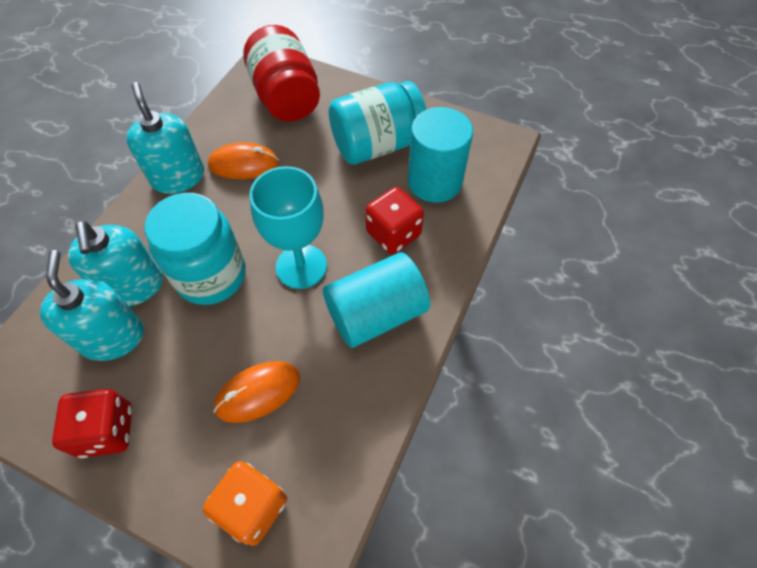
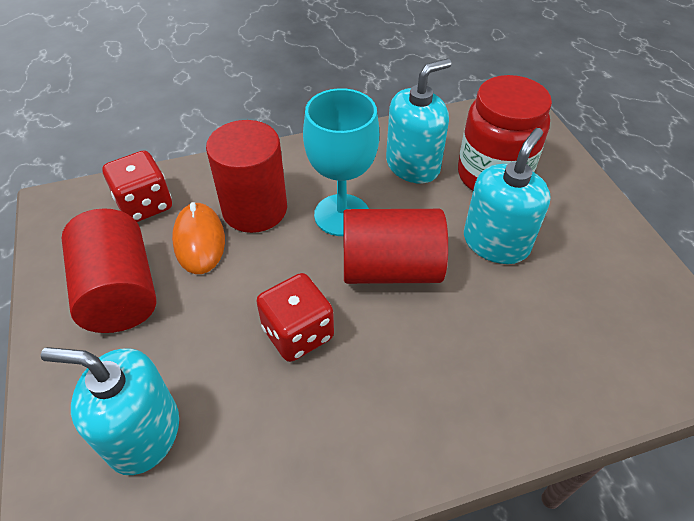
orange dice: [203,461,287,546] = 1 -> none = 0
orange mouse: [208,142,279,179] [214,361,300,423] = 2 -> [172,202,225,274] = 1
red cylinder: none = 0 -> [62,208,157,333] [206,120,287,233] [343,209,448,284] = 3
turquoise cylinder: [323,252,430,348] [408,107,473,203] = 2 -> none = 0
turquoise jar: [145,193,246,305] [329,81,426,165] = 2 -> none = 0

